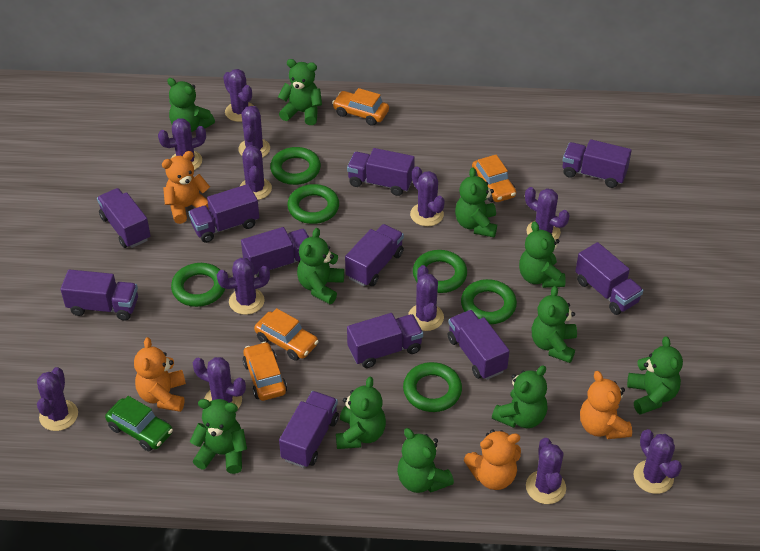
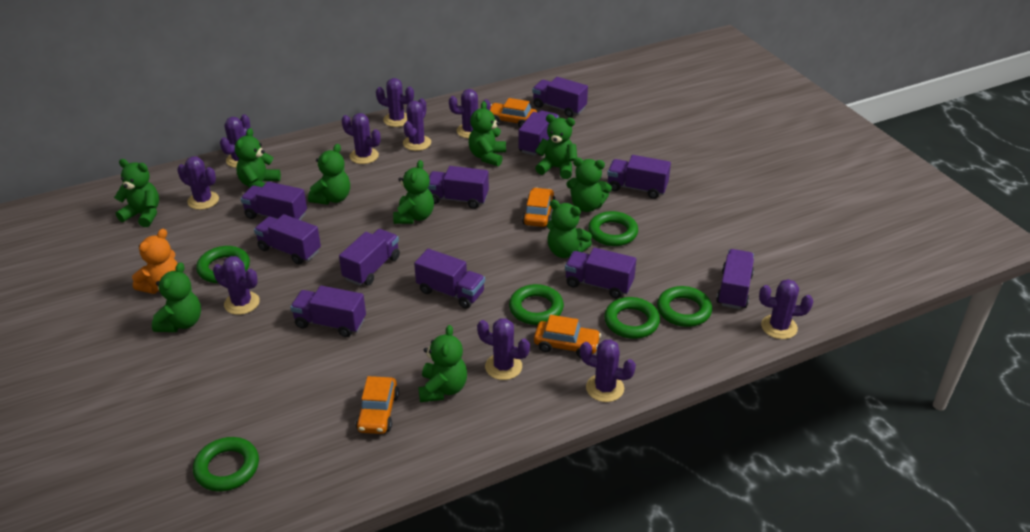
green car: [105,396,173,451] = 1 -> none = 0
green teddy bear: [167,78,215,132] [190,399,247,474] [278,59,322,125] [297,228,344,304] [336,377,386,449] [397,428,454,493] [455,167,497,237] [492,365,548,428] [519,222,566,288] [532,286,577,363] [627,336,683,415] = 11 -> [114,159,159,227] [152,262,201,332] [235,128,281,188] [308,144,350,205] [393,160,434,224] [418,325,467,402] [468,101,506,166] [535,114,577,179] [547,200,592,258] [567,158,612,212] = 10
orange teddy bear: [134,337,186,412] [162,151,210,224] [464,429,521,490] [580,371,632,439] = 4 -> [132,229,178,294] = 1
purple cactus: [37,367,78,431] [158,118,206,170] [193,357,246,408] [217,258,270,315] [223,69,254,122] [238,106,270,158] [239,145,272,200] [408,265,444,331] [410,166,445,226] [525,187,570,240] [526,438,566,504] [633,429,682,494] = 12 -> [177,156,219,210] [213,256,260,315] [220,114,250,168] [342,113,381,164] [376,78,414,127] [403,98,431,151] [449,89,490,138] [477,318,530,380] [580,339,636,402] [759,279,813,339] = 10

